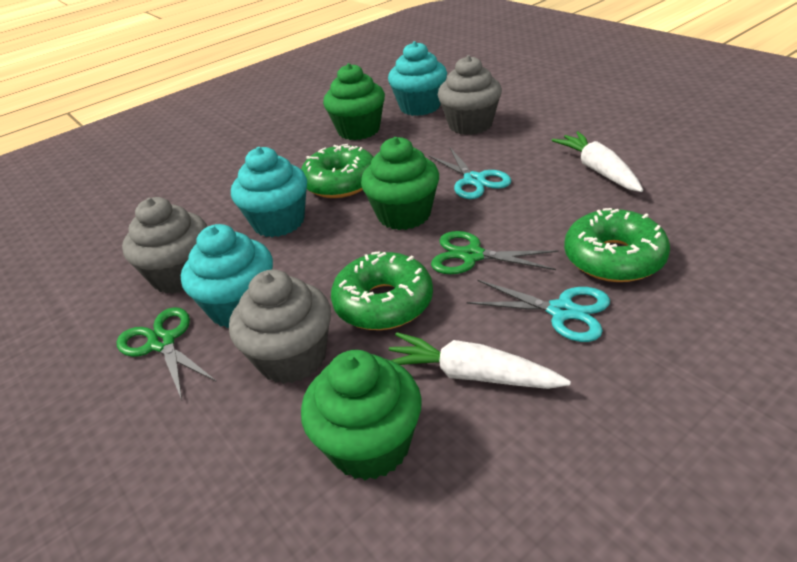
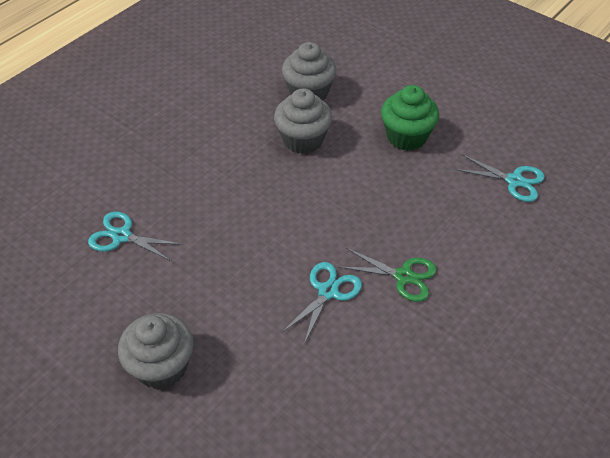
green cupcake: [301,350,422,480] [323,63,385,140] [361,137,439,230] = 3 -> [381,85,439,151] = 1
green donut: [301,144,373,198] [331,251,433,330] [564,208,670,282] = 3 -> none = 0
green scissors: [117,307,217,400] [431,231,558,274] = 2 -> [339,248,437,302] = 1
turquoise cupcake: [181,224,273,328] [231,147,307,237] [388,41,447,116] = 3 -> none = 0
turquoise scissors: [428,148,511,199] [467,280,610,342] = 2 -> [88,211,183,261] [282,262,362,344] [455,154,545,202] = 3
white carrot: [389,332,571,389] [552,131,643,192] = 2 -> none = 0

